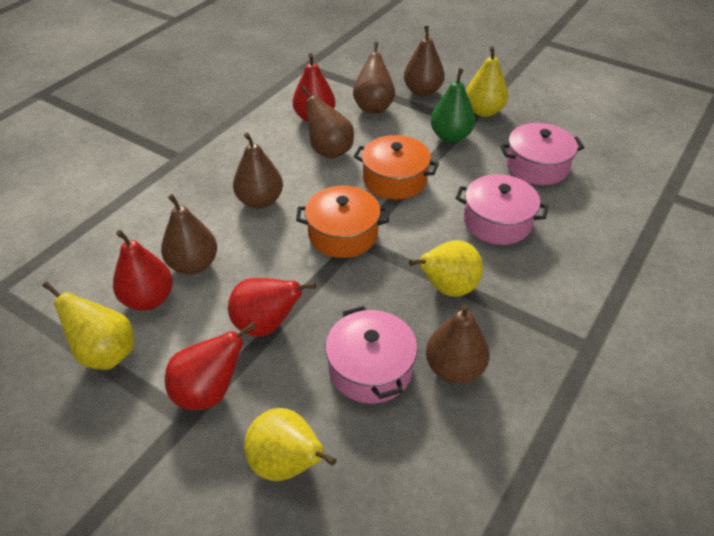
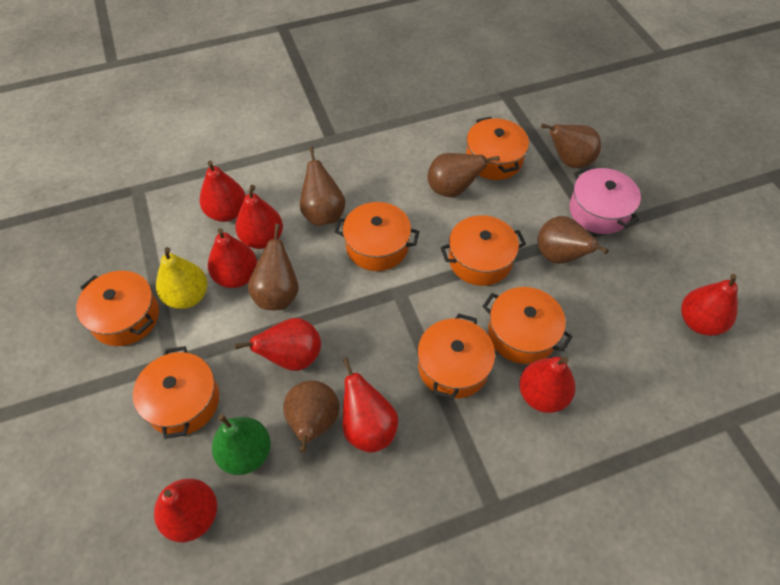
orange pot: [296,186,389,258] [353,135,439,199] = 2 -> [76,271,159,346] [133,346,219,439] [335,202,419,271] [417,313,495,400] [440,215,526,286] [466,116,529,180] [482,287,573,364] = 7
pink pot: [325,306,417,404] [456,174,549,245] [500,123,584,185] = 3 -> [569,167,641,234] = 1
red pear: [113,230,173,311] [165,323,256,410] [228,278,316,337] [293,53,336,122] = 4 -> [154,479,217,542] [199,161,246,222] [208,228,257,288] [235,185,283,249] [235,318,321,371] [342,357,398,453] [519,357,576,413] [681,274,738,336] = 8
yellow pear: [43,282,134,370] [244,408,336,481] [409,240,483,297] [466,46,508,117] = 4 -> [156,247,208,309] = 1

